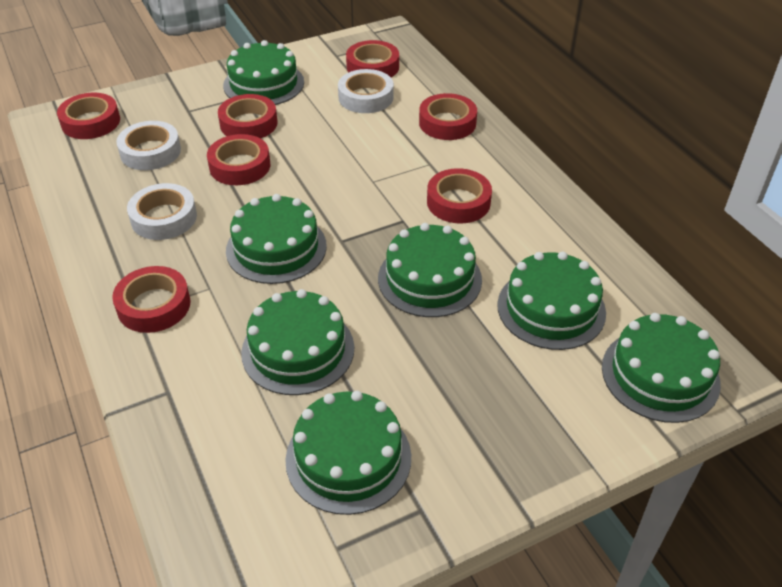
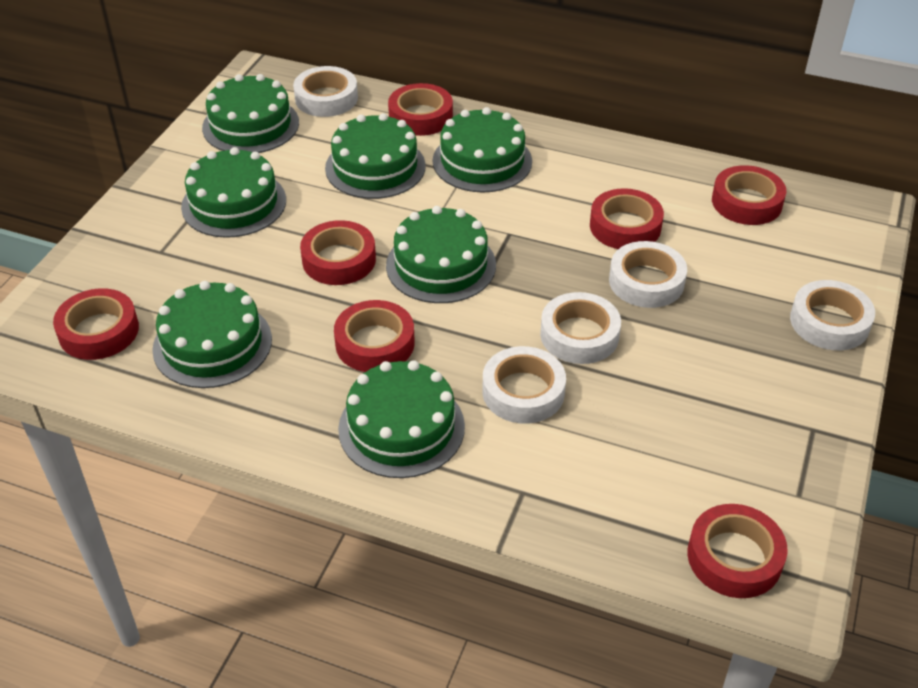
white tape: [116,121,181,170] [127,183,197,240] [338,69,394,113] = 3 -> [293,66,358,117] [482,346,566,424] [540,292,621,364] [609,241,687,308] [790,280,875,350] = 5

